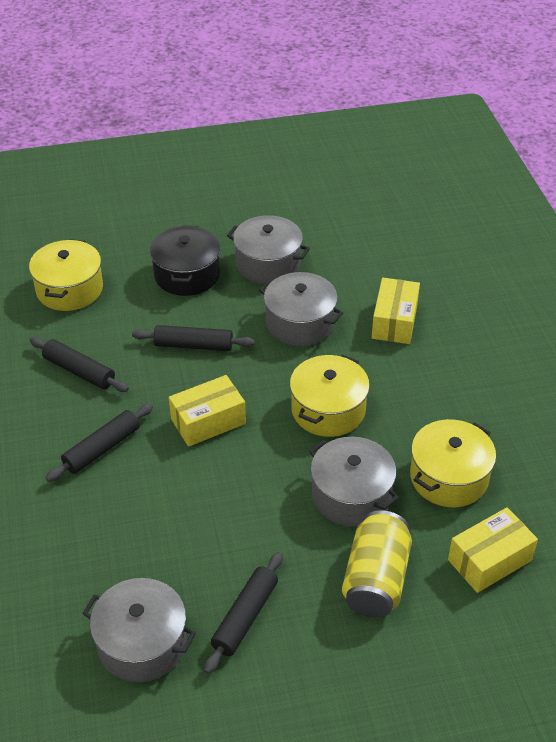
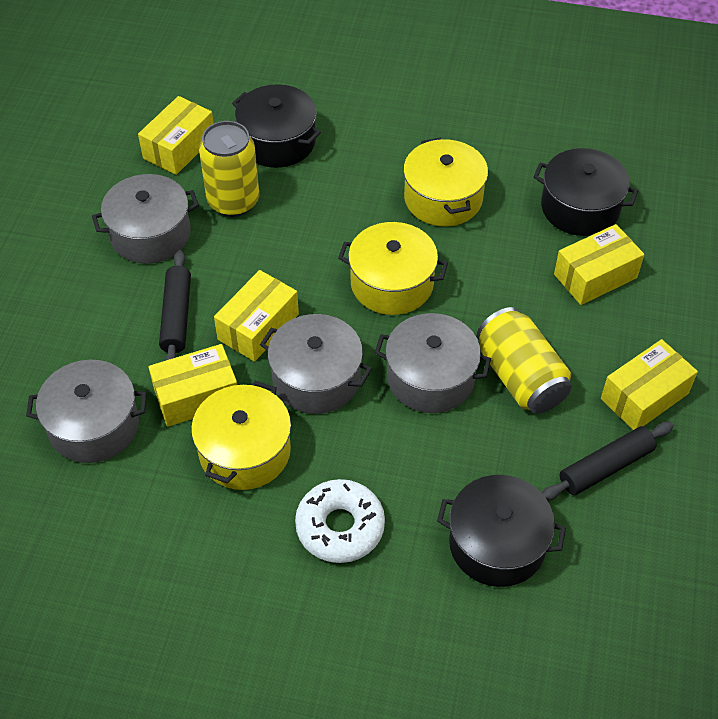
black pot: [150,226,220,296] = 1 -> [232,84,321,168] [437,475,566,587] [533,148,638,236] = 3
black rolling pin: [30,337,129,392] [46,404,153,482] [132,325,255,351] [204,552,283,674] = 4 -> [159,250,191,361] [542,422,674,500] = 2
white donut: none = 0 -> [295,479,385,563] = 1
yellow box: [169,375,246,447] [372,278,420,344] [448,507,538,593] = 3 -> [138,96,214,175] [148,344,237,427] [214,270,299,362] [554,224,644,305] [601,339,698,430] = 5
yellow can: [342,510,412,618] = 1 -> [199,121,259,217] [477,307,572,414] = 2

